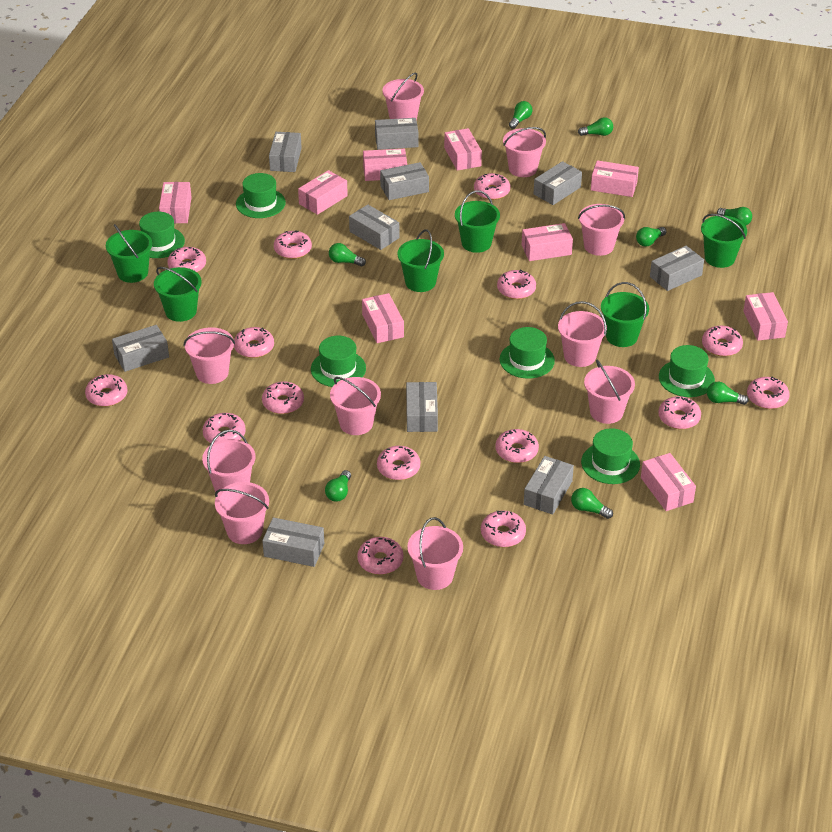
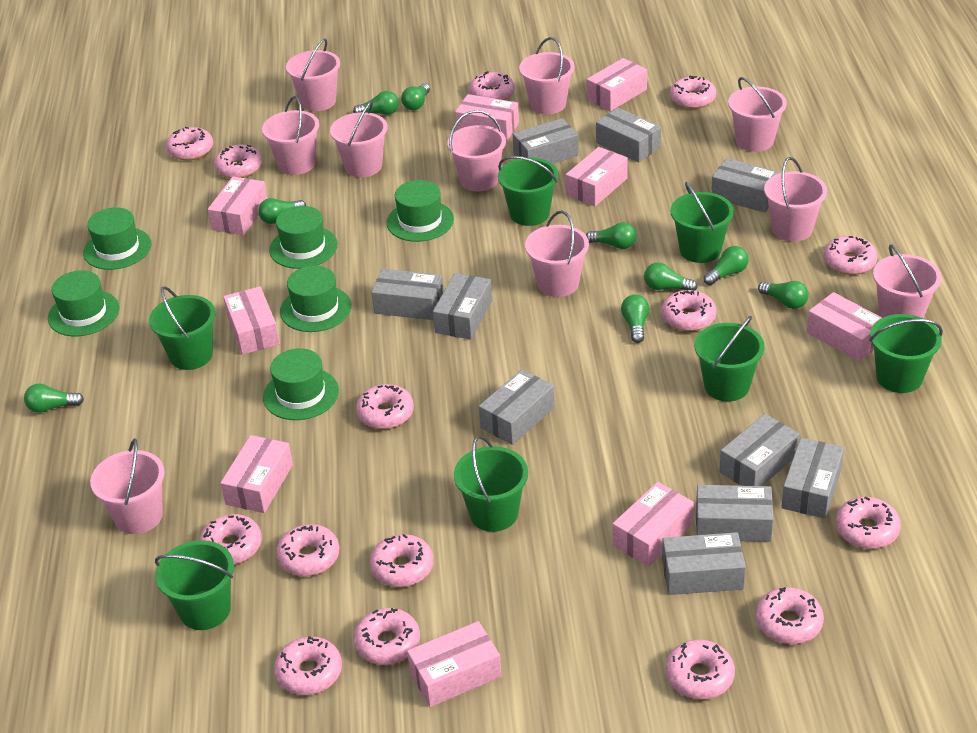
green bucket: [106,224,152,283] [154,267,202,322] [397,229,444,292] [455,190,500,253] [601,282,649,347] [701,214,747,268] = 6 -> [149,286,215,370] [155,540,234,630] [454,435,528,532] [498,156,558,226] [670,182,734,263] [695,316,765,402] [870,314,943,393] = 7
green light bulb: [325,470,351,502] [329,243,366,266] [509,101,532,129] [571,488,613,519] [578,117,613,136] [636,227,667,247] [707,382,749,405] [717,207,752,226] = 8 -> [24,384,84,413] [258,198,306,224] [353,91,399,115] [401,83,430,110] [586,222,636,249] [621,295,649,343] [644,262,698,290] [703,246,749,285] [758,281,808,309] = 9

